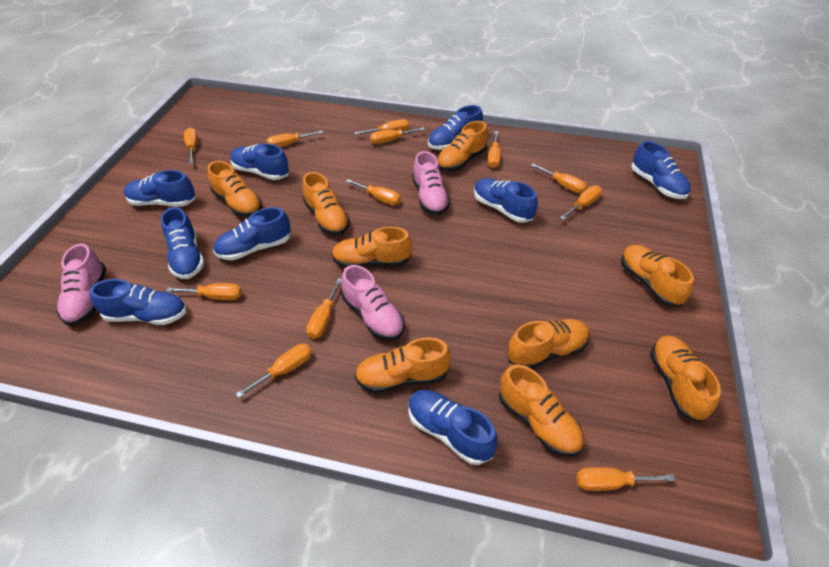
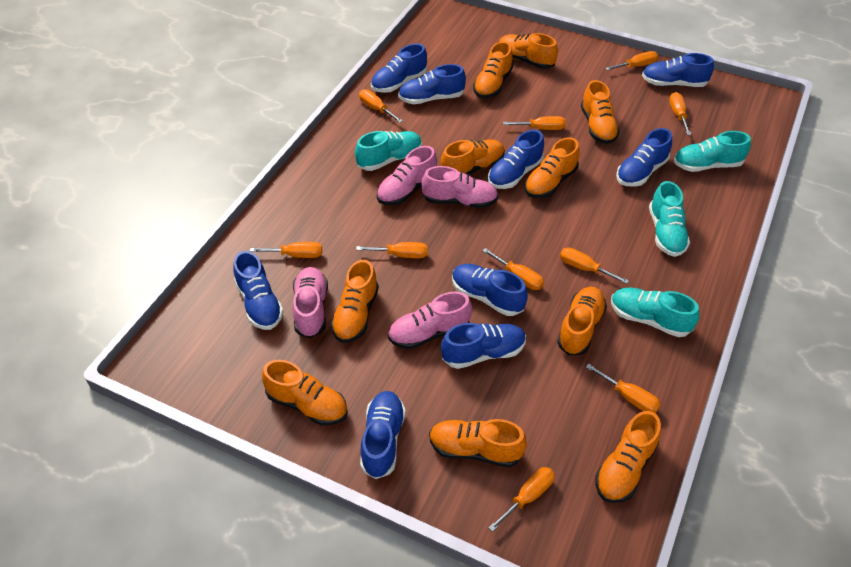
orange screwdriver: [166,283,242,300] [184,128,198,164] [236,344,312,398] [266,131,323,147] [306,278,342,339] [345,179,401,205] [354,119,409,135] [370,127,425,144] [488,131,501,168] [531,164,587,193] [560,185,602,220] [576,467,675,491] = 12 -> [250,242,322,258] [356,242,428,258] [359,89,403,123] [482,248,544,290] [488,467,555,532] [503,116,566,130] [560,247,629,284] [586,364,661,413] [605,51,658,70] [669,92,691,135] = 10
orange shoe: [208,161,262,217] [303,172,350,235] [331,227,412,268] [354,337,451,393] [437,121,488,171] [499,365,584,457] [508,319,590,369] [621,245,694,307] [650,335,721,422] = 9 -> [262,360,348,425] [331,260,379,343] [429,419,527,467] [441,139,505,175] [473,41,513,98] [499,33,558,69] [525,137,579,198] [557,287,607,355] [581,80,620,144] [595,411,661,503] = 10
pink shoe: [57,244,106,326] [342,265,405,341] [412,151,450,215] = 3 -> [293,267,328,338] [377,146,437,205] [388,292,472,349] [421,166,498,208] = 4
turquoise shoe: none = 0 -> [355,131,422,171] [611,288,699,337] [649,181,690,257] [674,131,751,172] = 4

